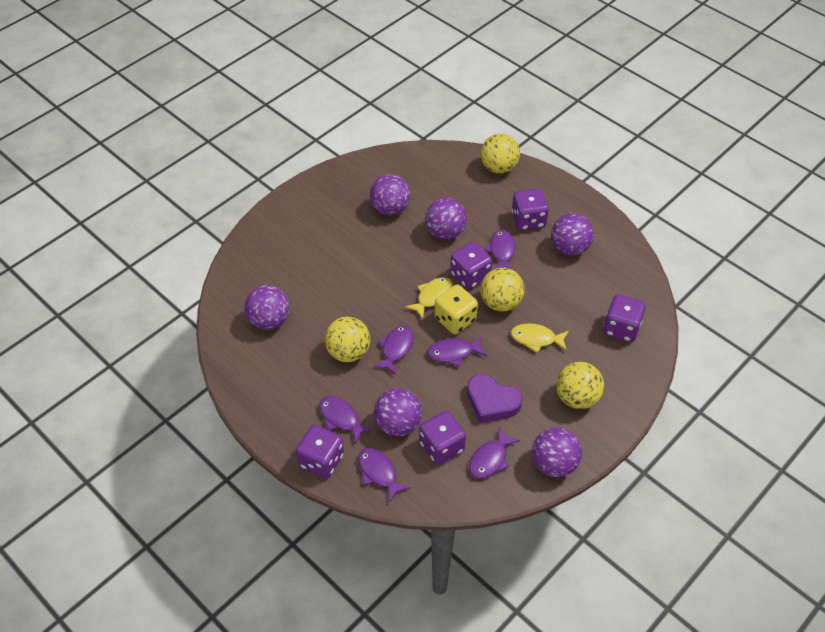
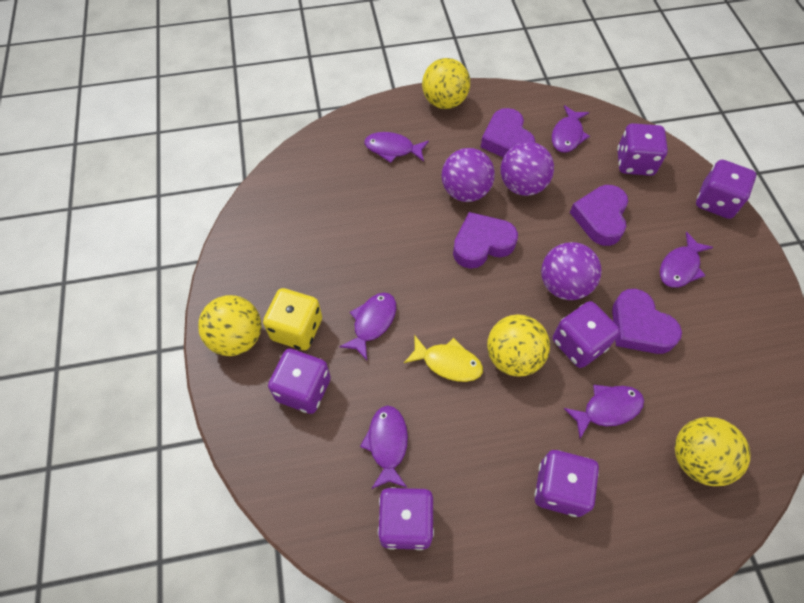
purple ball: [245,285,290,330] [370,174,411,215] [374,388,422,436] [425,198,467,240] [532,427,582,477] [551,213,594,256] = 6 -> [442,148,495,202] [501,142,554,196] [541,242,602,300] = 3
purple dice: [296,424,344,478] [419,411,466,465] [450,242,492,290] [512,189,549,231] [603,294,646,342] = 5 -> [268,349,331,414] [378,487,434,550] [535,450,599,517] [553,301,620,368] [617,123,668,176] [696,160,756,219] = 6
purple heart: [467,374,523,423] = 1 -> [453,212,518,269] [481,108,535,158] [570,185,628,246] [612,289,682,354] = 4
yellow fish: [405,277,453,319] [511,323,569,353] = 2 -> [404,335,483,382] = 1

